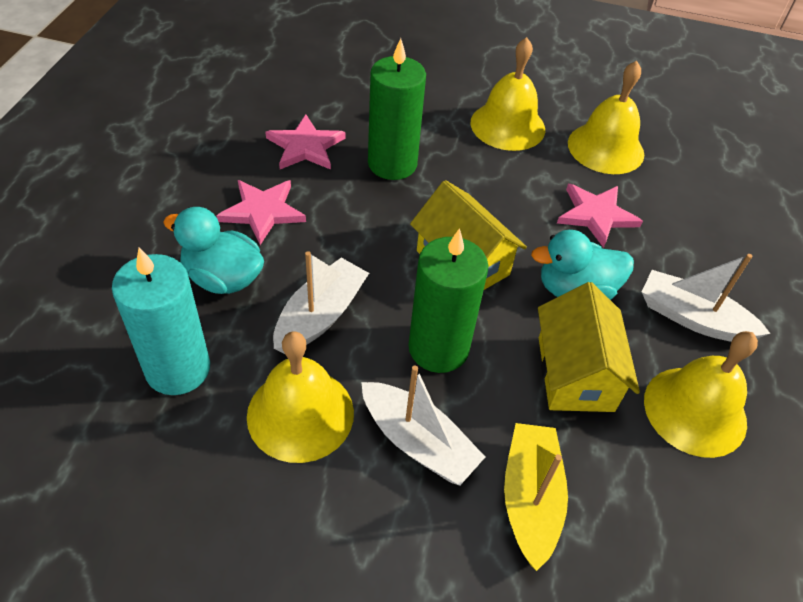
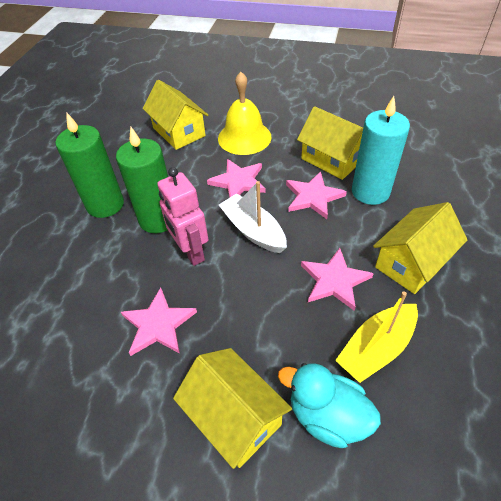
pink robot: none = 0 -> [157,167,209,266] = 1
pink star: [216,180,306,245] [265,114,345,170] [557,184,643,248] = 3 -> [121,288,197,356] [207,159,266,198] [286,172,347,219] [301,248,374,311] = 4
turquoise duck: [163,207,264,294] [531,230,634,300] = 2 -> [278,363,381,448] = 1
white boat: [273,251,369,354] [361,366,485,486] [642,254,771,342] = 3 -> [219,181,287,253] = 1
yellow bell: [247,331,354,463] [471,37,545,151] [568,61,644,174] [644,331,758,458] = 4 -> [218,72,271,155] = 1
yellow house: [410,180,527,290] [538,282,640,412] = 2 -> [143,80,208,150] [173,348,292,469] [297,106,363,180] [373,202,467,294] = 4

